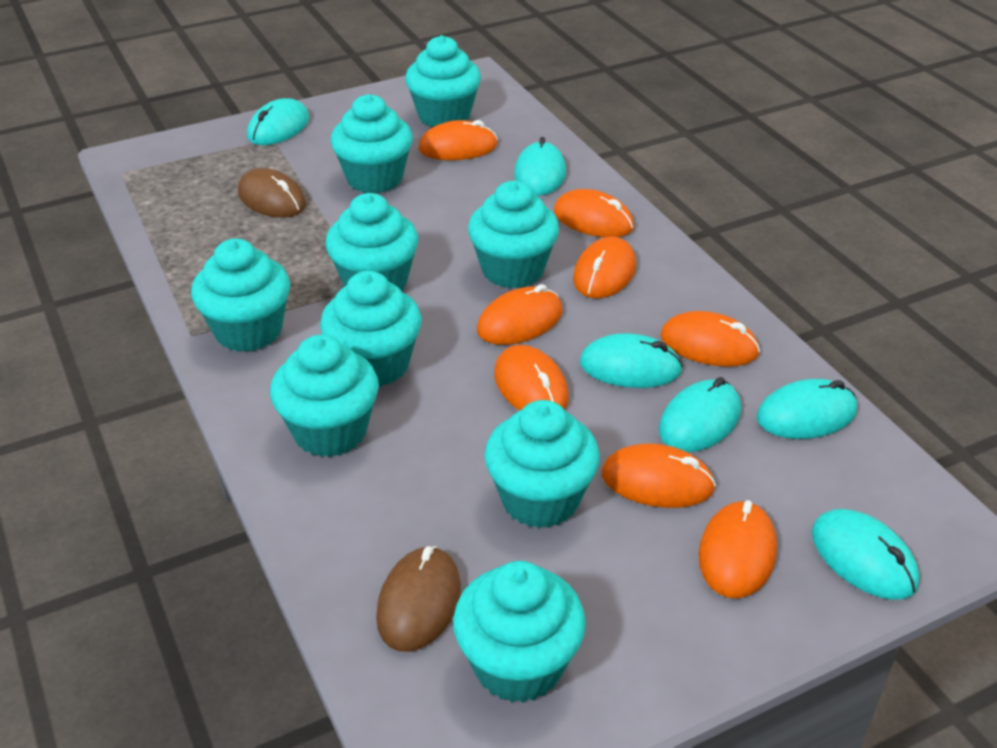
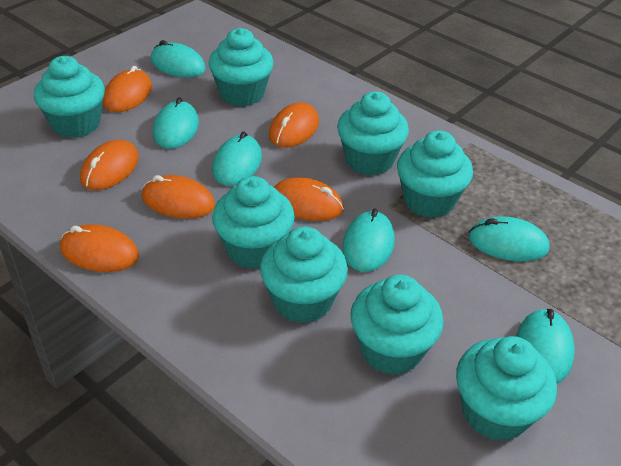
brown mouse: [238,168,306,218] [376,546,461,652] = 2 -> none = 0
orange mouse: [418,120,498,160] [477,284,563,345] [494,345,569,411] [554,189,634,237] [573,237,636,299] [601,443,716,508] [661,311,760,367] [698,500,777,598] = 8 -> [60,224,139,272] [80,140,139,190] [103,66,152,112] [142,175,215,219] [269,102,319,148] [274,177,344,221] = 6
turquoise cupcake: [191,239,290,352] [270,335,379,457] [320,271,422,387] [326,193,418,291] [330,94,413,193] [405,35,481,127] [453,561,586,703] [468,181,559,288] [485,400,600,528] = 9 -> [34,56,105,138] [209,28,274,106] [212,176,295,269] [260,226,348,323] [337,91,409,176] [350,275,444,375] [397,130,473,218] [456,336,557,441] = 8

